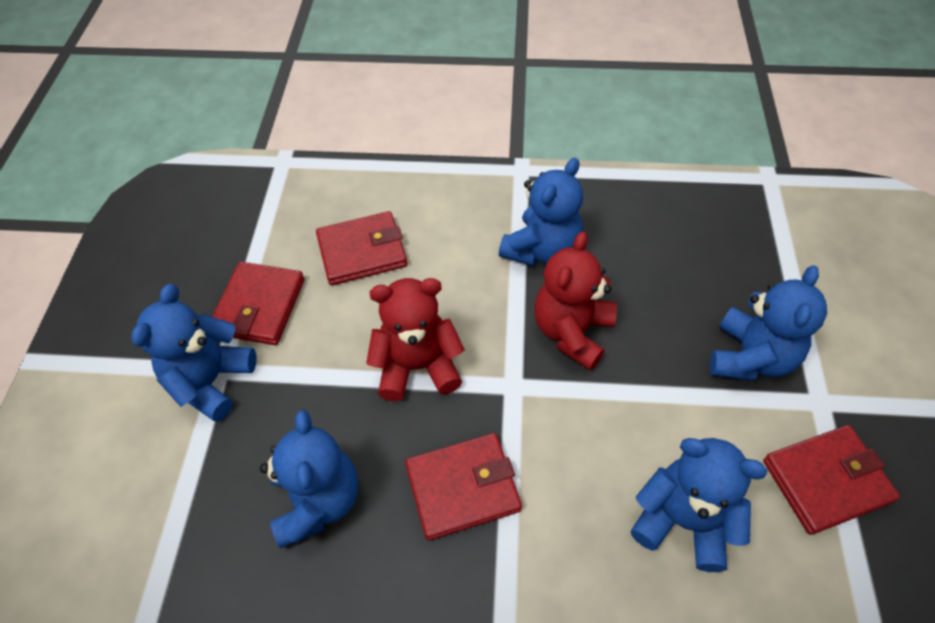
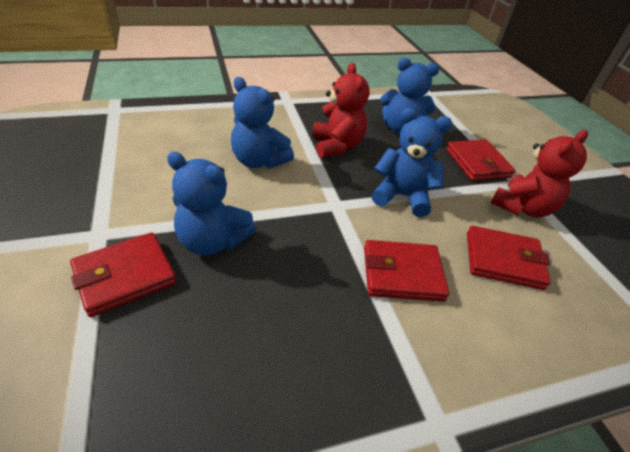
blue teddy bear: [131,284,257,422] [260,410,358,548] [499,158,583,266] [630,438,768,572] [710,265,827,381] = 5 -> [167,152,256,256] [231,77,294,168] [371,108,452,217] [380,58,439,134] = 4

